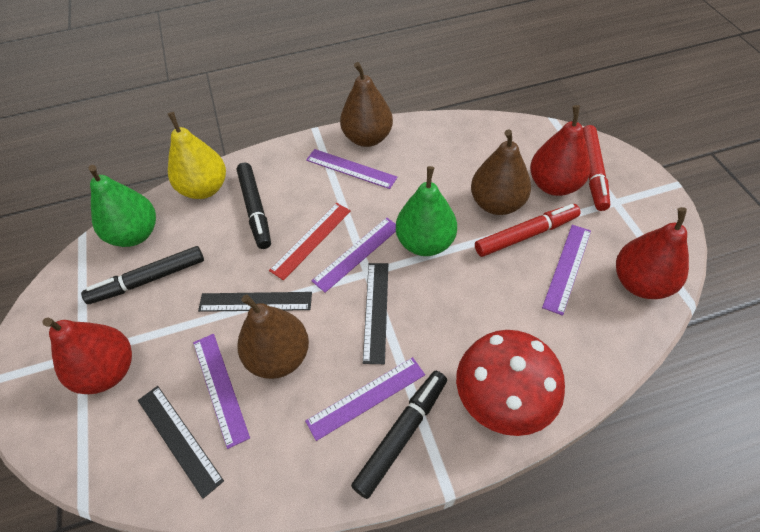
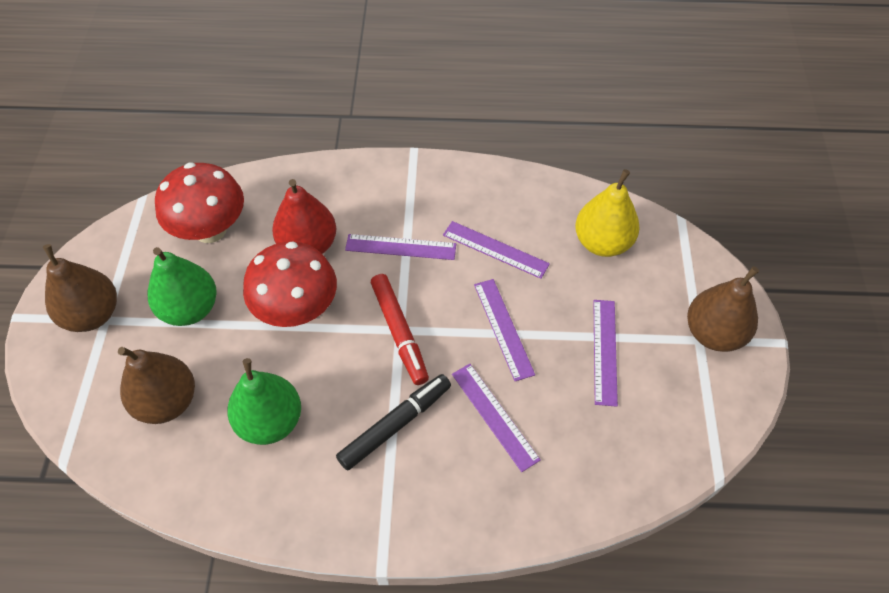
black marker: [81,246,204,304] [237,162,271,249] [351,371,447,499] = 3 -> [336,374,451,471] = 1
black ruler: [138,386,224,499] [198,292,312,312] [363,263,388,364] = 3 -> none = 0
red marker: [475,204,581,257] [583,125,610,211] = 2 -> [371,274,429,385] = 1
red mushroom: [456,330,565,436] = 1 -> [155,162,244,243] [243,242,337,327] = 2
red pear: [42,317,132,394] [530,105,591,196] [616,207,689,299] = 3 -> [272,179,336,254] = 1
red ruler: [269,203,351,280] = 1 -> none = 0

